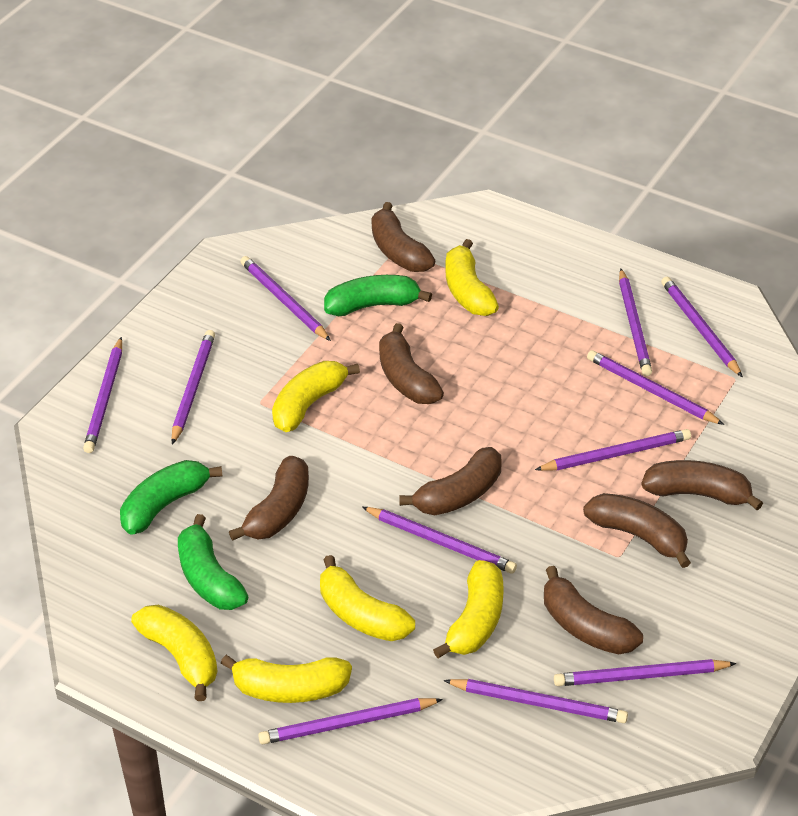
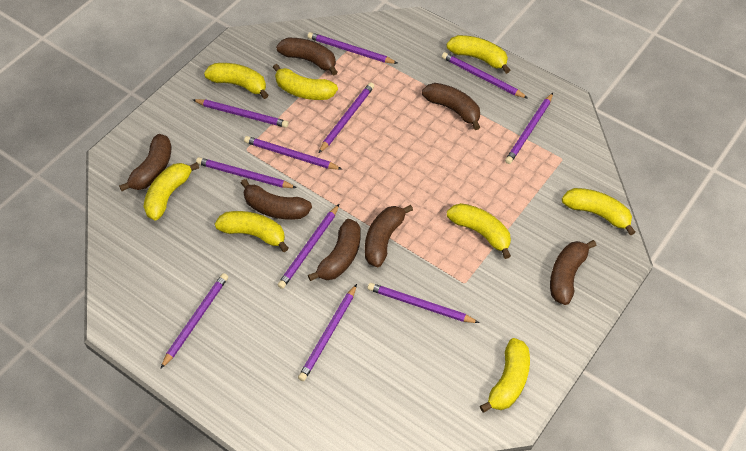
green banana: [120,460,222,535] [178,514,248,610] [324,275,432,316] = 3 -> none = 0
yellow banana: [131,605,218,701] [220,655,352,703] [272,361,360,432] [320,555,415,641] [433,560,504,659] [446,239,499,316] = 6 -> [143,162,199,221] [204,63,269,99] [215,211,288,252] [273,64,338,100] [446,35,510,74] [447,203,511,259] [480,338,530,413] [562,188,635,236] = 8

